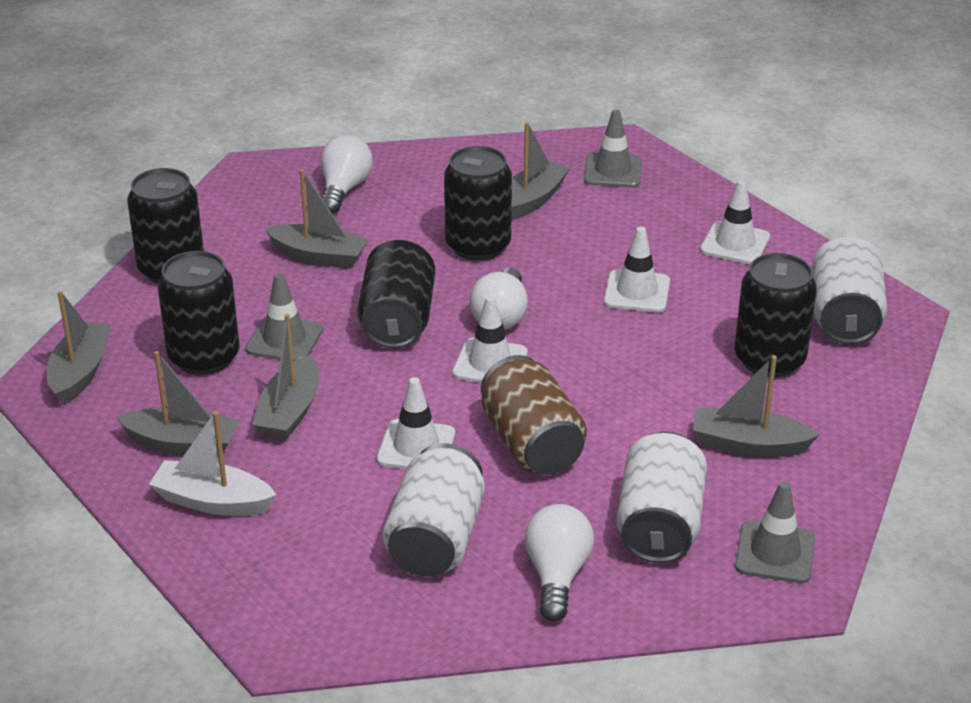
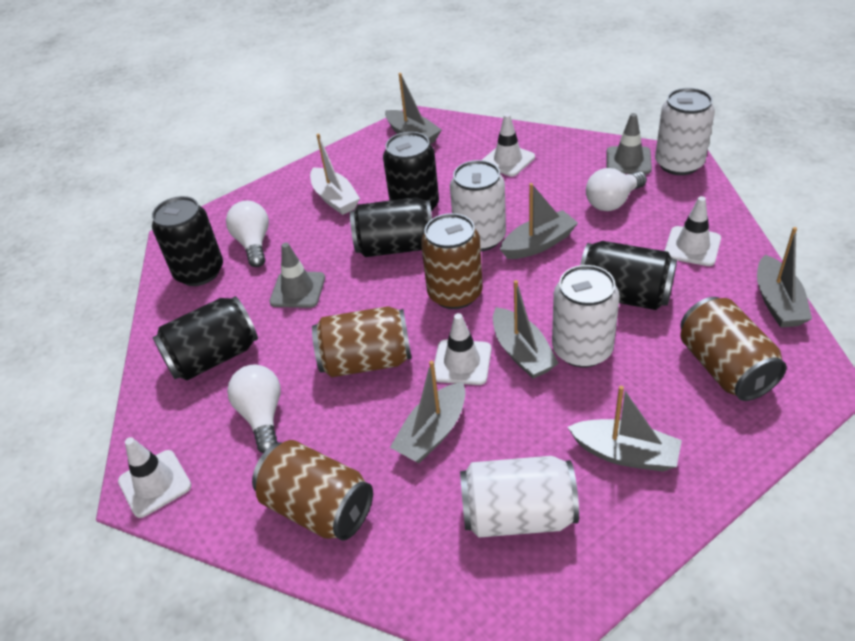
brown can: [481,355,587,475] = 1 -> [252,440,373,541] [312,306,412,377] [421,213,483,309] [680,297,787,401] = 4
grey traffic cone: [245,273,323,361] [584,109,642,187] [735,481,815,583] = 3 -> [269,243,325,308] [606,113,652,174] = 2
white can: [383,443,485,576] [617,431,707,563] [812,236,887,344] = 3 -> [450,160,506,251] [460,456,579,538] [552,265,620,368] [655,88,715,175] = 4

